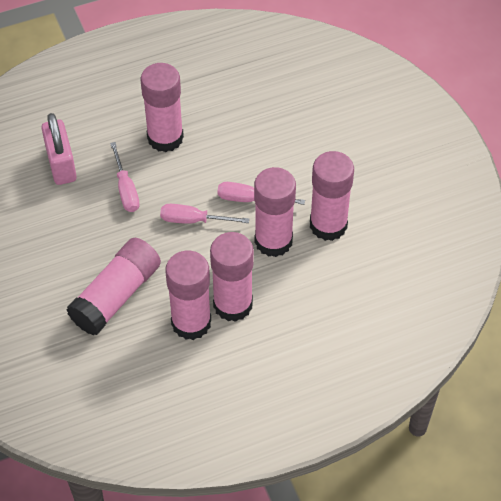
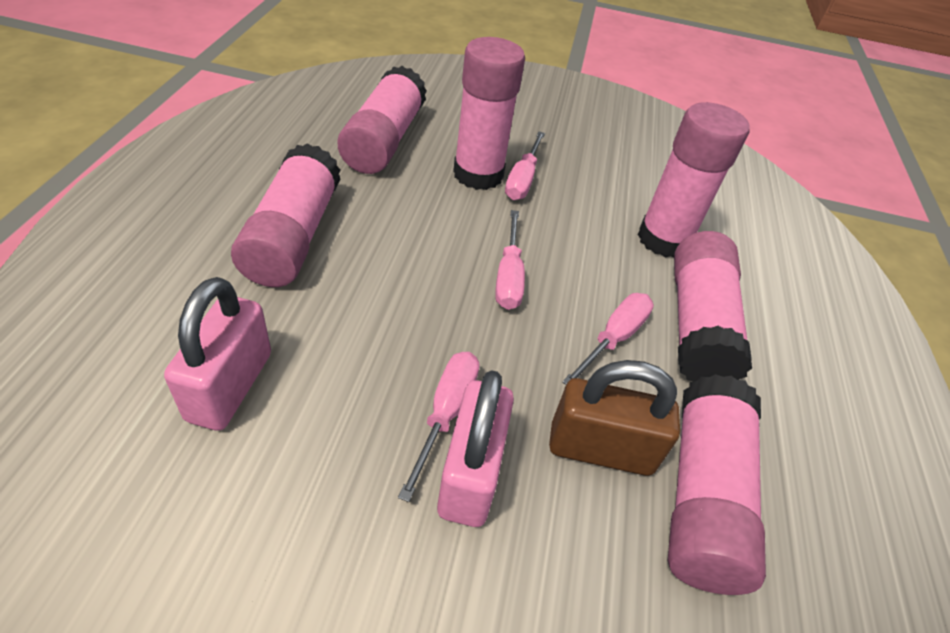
brown padlock: none = 0 -> [549,360,680,476] = 1
pink padlock: [41,113,77,185] = 1 -> [164,277,271,431] [437,370,514,527] = 2
pink screwdriver: [110,142,140,212] [160,204,249,224] [217,182,305,205] = 3 -> [398,352,480,502] [495,210,525,310] [505,132,545,200] [562,293,654,385] = 4

